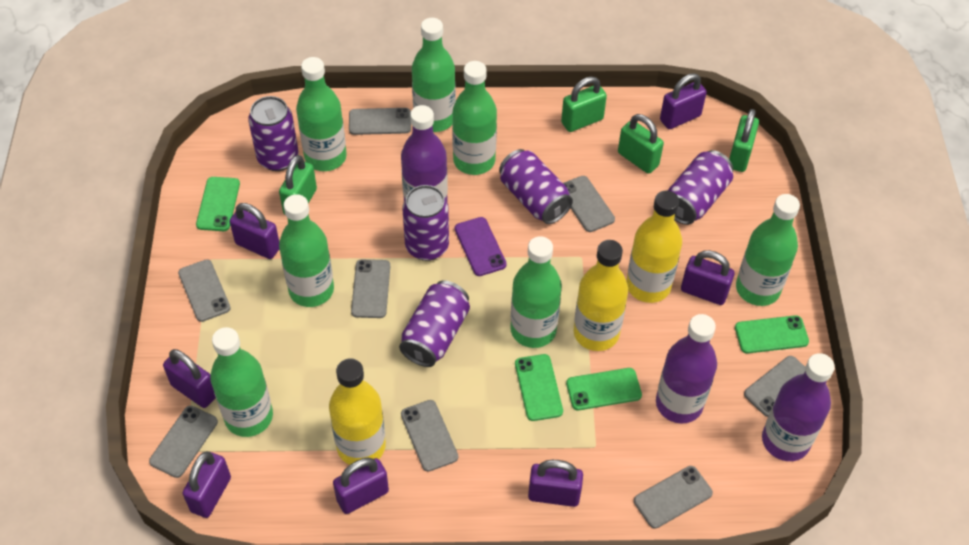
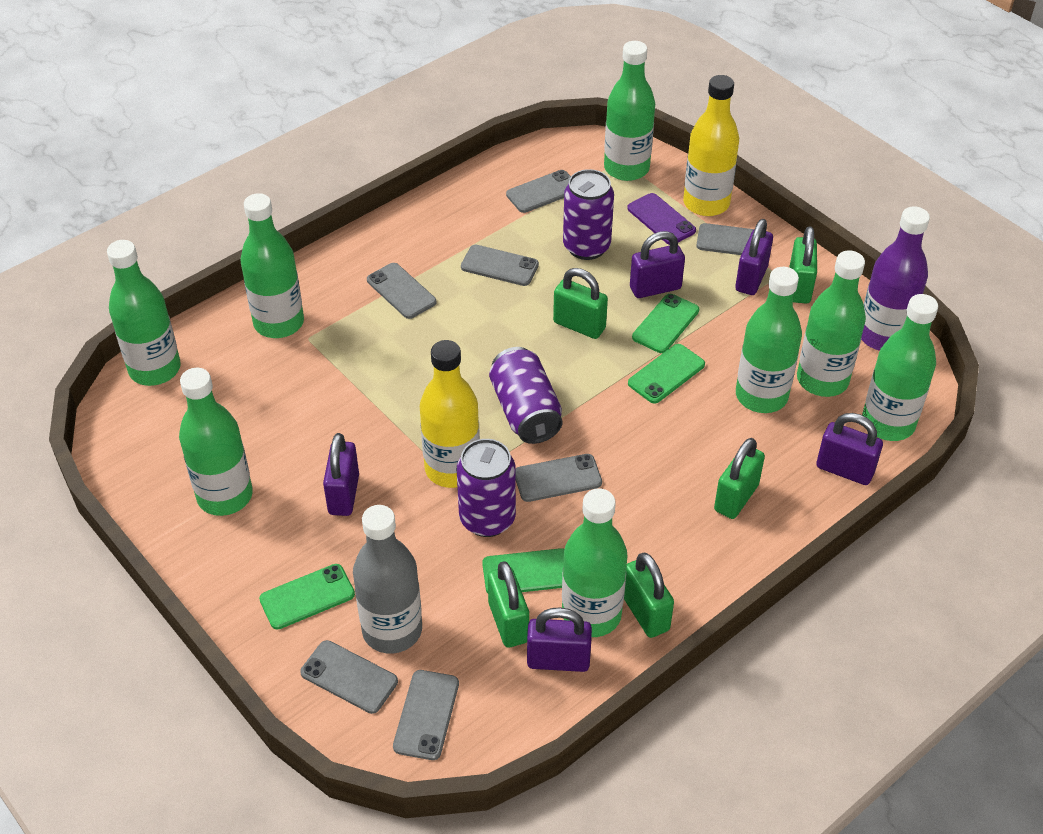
green bottle: [210,327,273,437] [279,194,334,307] [296,57,347,171] [412,18,456,132] [452,61,497,175] [510,236,562,348] [736,194,800,306] = 7 -> [107,240,181,386] [179,368,253,516] [240,193,304,338] [562,489,627,637] [604,41,655,181] [736,267,802,413] [797,251,866,397] [862,294,938,441] = 8
green padlock: [279,155,317,214] [561,76,607,132] [618,114,664,174] [729,109,759,172] = 4 -> [488,561,529,647] [553,268,608,339] [624,552,674,638] [714,438,765,519] [789,226,817,303] = 5
grey bottle: none = 0 -> [353,505,422,654] = 1
grey phone: [149,406,218,478] [178,259,231,322] [349,108,411,135] [351,259,390,318] [401,400,458,472] [563,176,615,232] [634,466,713,529] [744,356,805,417] = 8 -> [300,640,398,714] [367,263,437,319] [393,670,459,760] [461,245,539,286] [506,170,571,213] [516,454,602,502] [696,223,768,255] = 7
purple bottle: [401,105,448,201] [656,314,717,423] [762,353,835,461] = 3 -> [861,206,930,351] = 1
purple can: [248,96,298,171] [399,280,470,367] [403,185,449,261] [499,149,573,224] [668,150,733,225] = 5 -> [457,439,516,537] [489,347,562,444] [563,169,614,260] = 3
purple padlock: [163,349,216,408] [182,451,231,518] [229,203,279,259] [333,458,389,514] [528,460,583,507] [660,73,707,129] [681,250,735,305] = 7 -> [323,433,359,516] [527,607,592,672] [630,231,685,298] [735,219,773,295] [816,413,883,485] = 5
yellow bottle: [329,358,386,465] [574,240,628,351] [626,191,682,303] = 3 -> [420,340,480,488] [683,75,739,216] = 2

